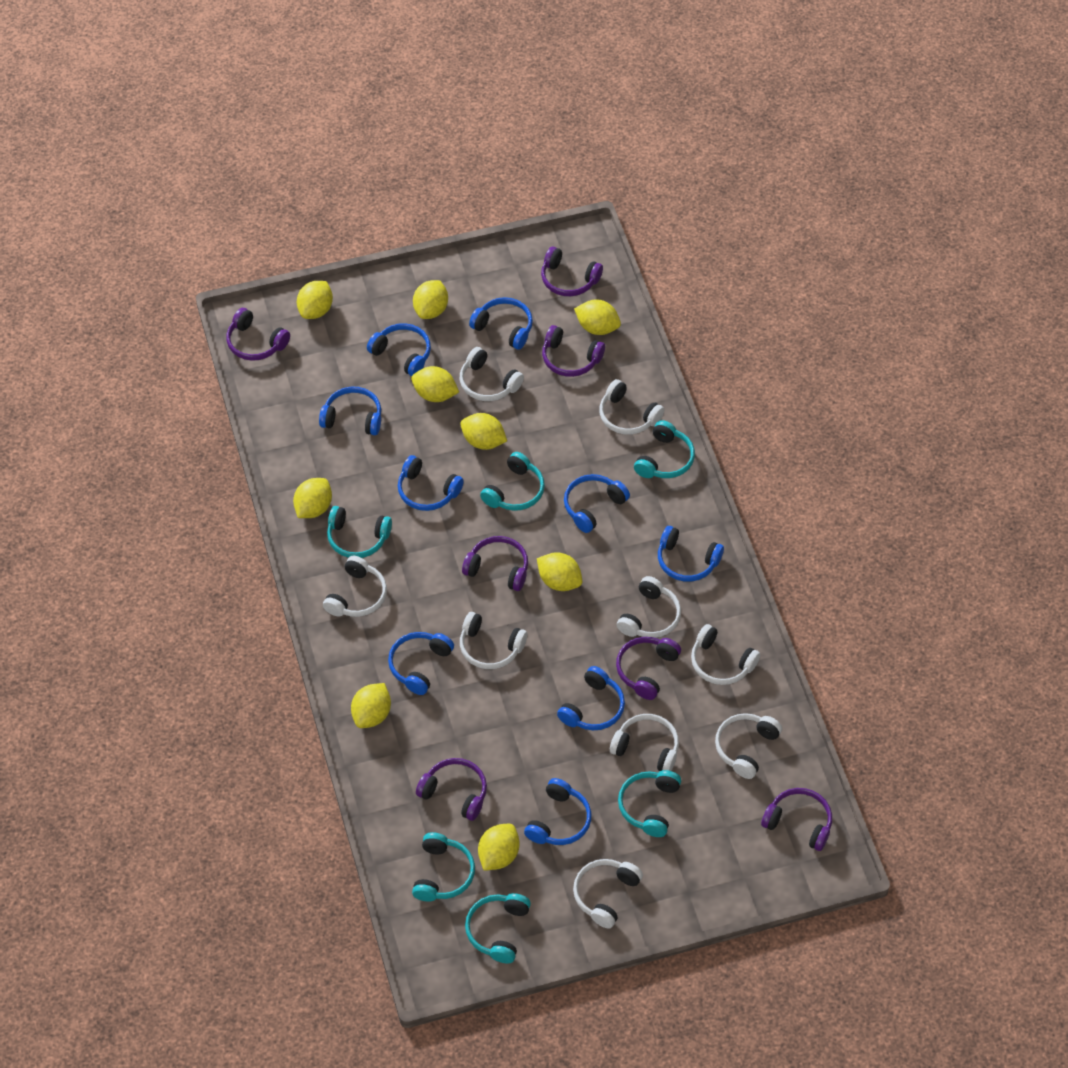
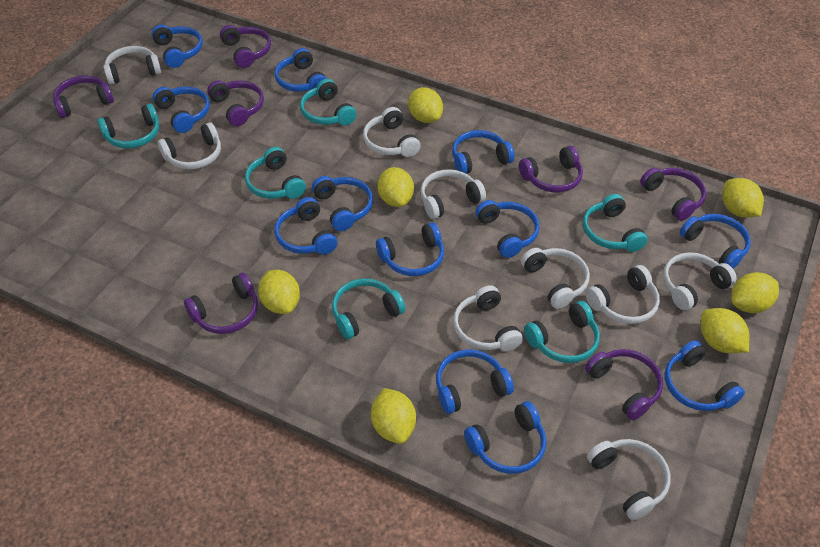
blue headphones: [319,386,381,435] [367,323,431,376] [388,632,454,695] [398,455,464,511] [469,297,533,350] [524,778,591,845] [557,666,625,730] [564,474,630,533] [658,526,724,582] = 9 -> [152,24,203,68] [152,87,210,133] [274,48,327,92] [274,197,338,255] [312,176,373,231] [376,222,444,276] [436,349,514,414] [452,130,515,174] [464,401,546,474] [475,200,540,258] [665,340,745,411] [680,214,751,269] = 12
yellow lemon: [293,478,332,518] [297,281,333,319] [351,683,391,728] [411,366,459,402] [413,280,448,319] [460,413,507,450] [478,824,519,871] [537,552,582,591] [574,300,621,335] = 9 -> [258,270,300,314] [371,388,416,444] [378,167,414,207] [408,87,443,123] [701,308,749,353] [722,178,764,217] [731,272,779,313] = 7

